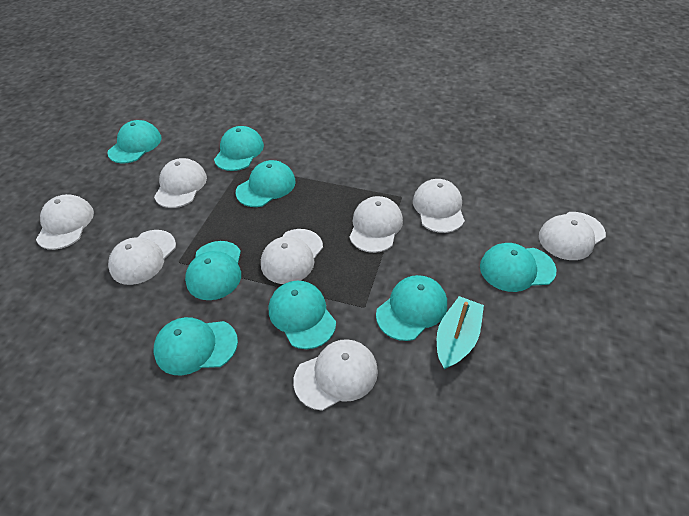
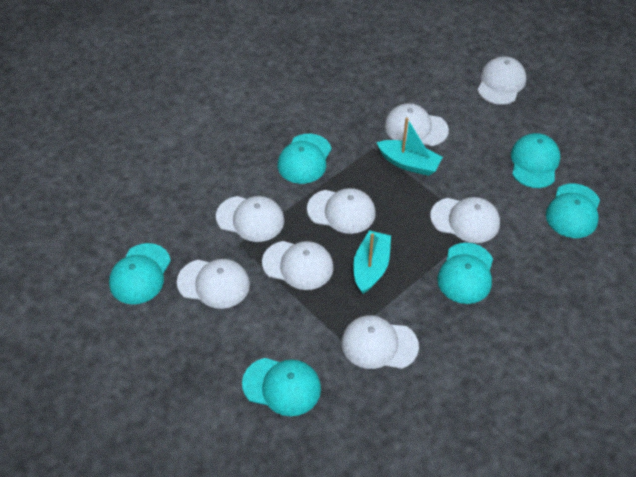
turquoise boat: [437,296,484,369] = 1 -> [353,230,391,294] [376,117,443,176] = 2
turquoise cap: [108,120,161,163] [153,317,238,375] [185,241,241,300] [214,126,264,171] [236,160,296,207] [269,281,336,349] [376,275,447,341] [480,243,557,292] = 8 -> [109,243,171,304] [242,358,321,416] [278,134,332,184] [437,243,493,304] [511,133,560,188] [546,184,600,238] = 6

